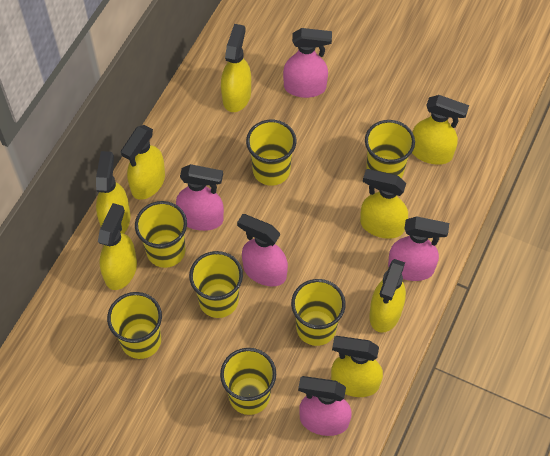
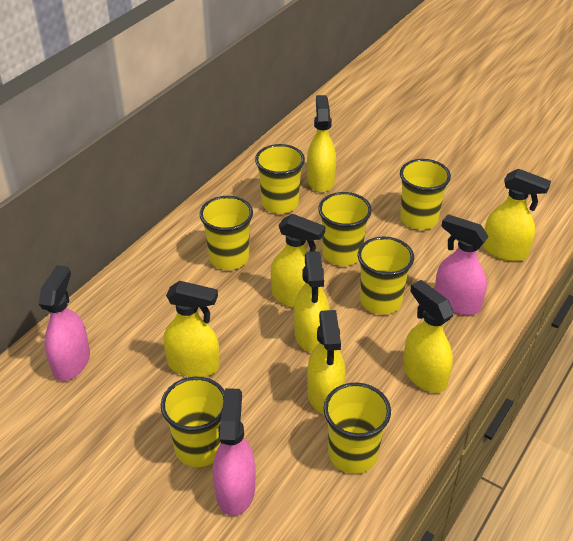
pink spray bottle: [176,164,224,231] [237,214,288,286] [283,28,332,98] [298,376,352,436] [388,216,449,281] = 5 -> [39,265,90,381] [213,388,255,516] [435,214,489,315] = 3
yellow spray bottle: [96,151,131,233] [98,203,137,290] [121,125,165,200] [221,24,251,112] [331,336,383,397] [360,169,408,239] [369,259,406,333] [412,95,469,165] = 8 -> [163,281,220,377] [271,214,325,308] [294,251,330,352] [307,95,336,193] [307,310,346,414] [403,280,454,393] [483,169,551,262] = 7

